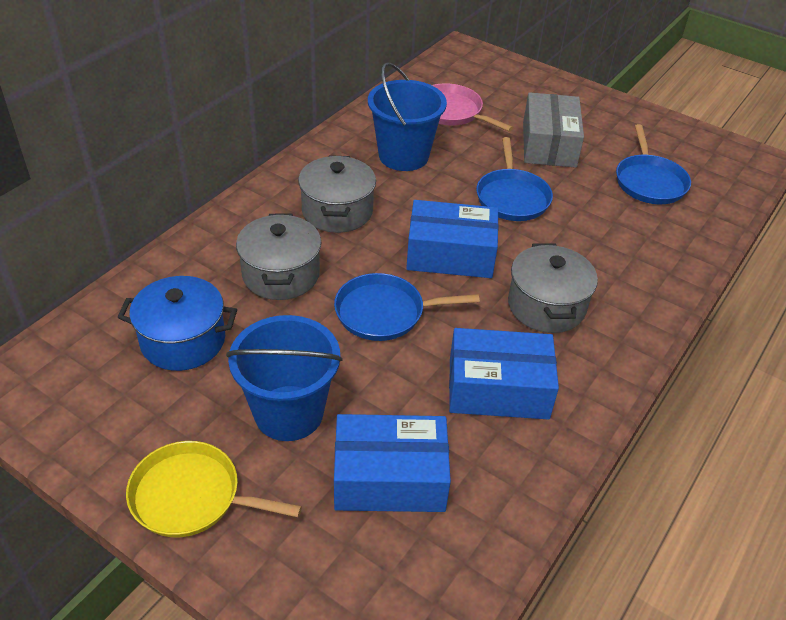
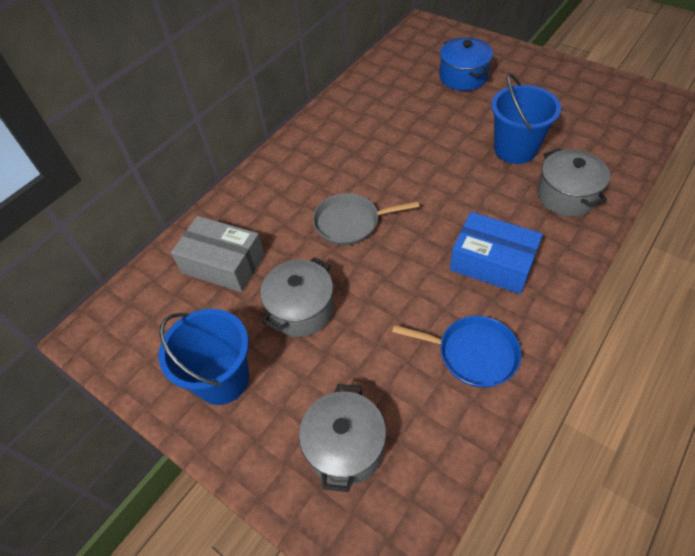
blue box: [334,414,451,512] [406,200,499,278] [449,328,559,420] = 3 -> [450,212,543,294] = 1
blue pan: [334,273,480,341] [476,137,553,221] [616,124,691,204] = 3 -> [392,316,521,387] = 1
grey pan: none = 0 -> [313,193,419,245] = 1
pink pan: [432,83,513,132] = 1 -> none = 0
yellow pan: [126,441,302,537] = 1 -> none = 0

